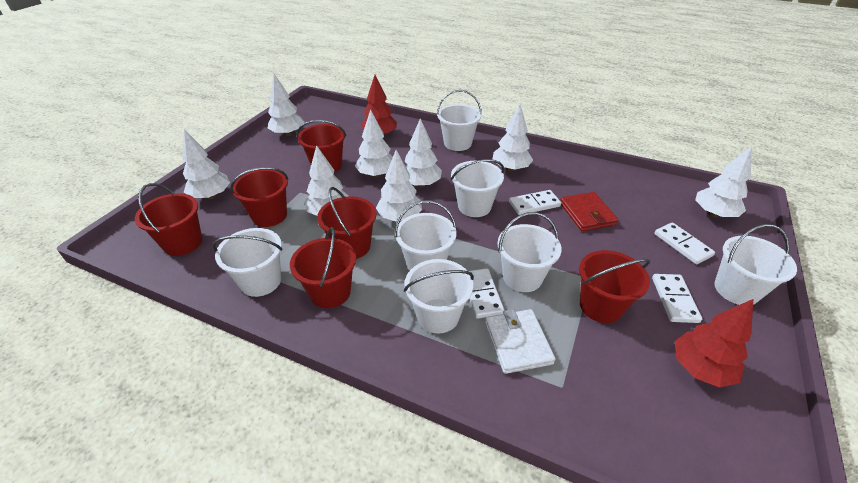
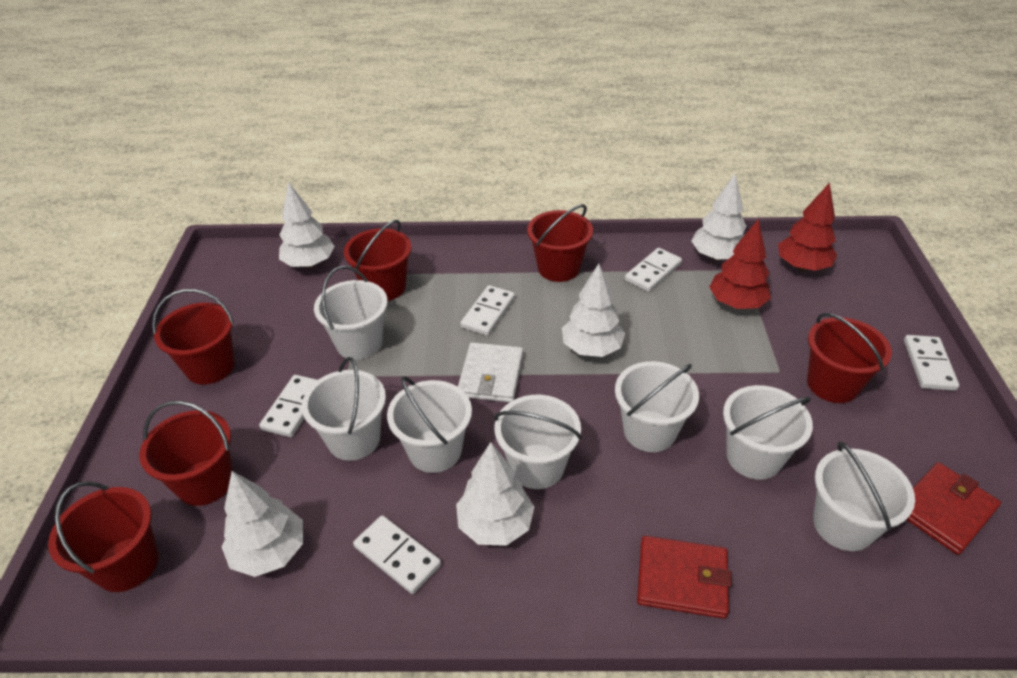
red wallet: [561,192,618,231] = 1 -> [637,536,732,619] [906,462,1001,555] = 2
white domino: [469,268,505,319] [509,190,561,215] [652,274,702,323] [654,222,715,264] = 4 -> [259,375,317,437] [353,515,441,594] [460,285,515,336] [625,248,682,292] [904,335,959,391] = 5
white tree: [182,130,230,199] [268,74,305,136] [304,145,350,216] [355,109,393,178] [376,150,422,222] [404,118,442,187] [492,104,533,171] [695,146,752,218] = 8 -> [221,471,303,577] [279,182,335,268] [456,442,534,546] [562,264,625,357] [691,174,746,261] = 5

